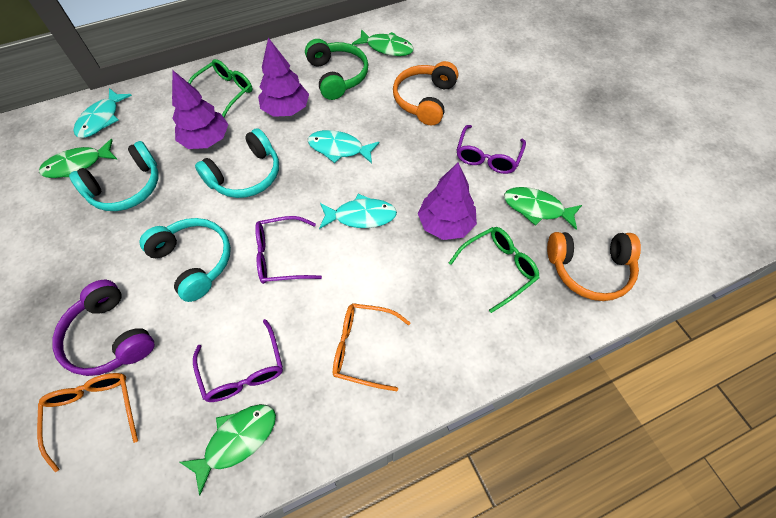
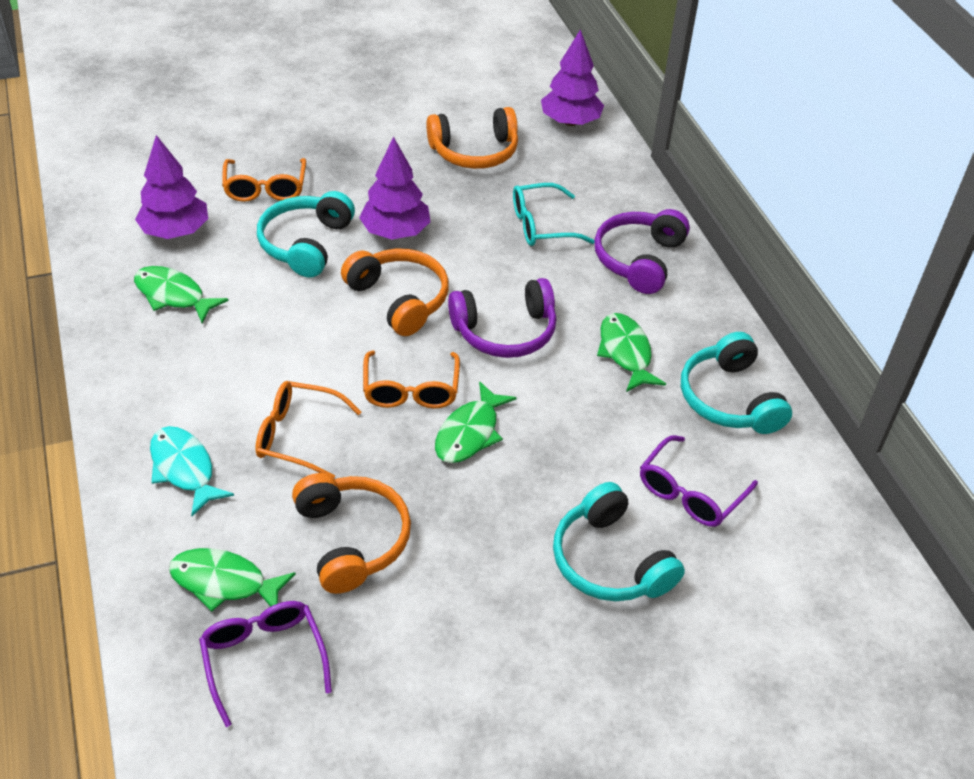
green glasses: [188,59,253,117] [449,227,540,313] = 2 -> none = 0
green headphones: [305,39,368,100] = 1 -> none = 0
orange glasses: [37,373,138,472] [333,303,411,391] = 2 -> [222,158,306,202] [255,381,361,478] [363,351,460,409] = 3
orange headphones: [393,61,458,125] [547,232,641,301] = 2 -> [292,473,411,594] [341,249,449,336] [426,107,518,169] = 3
purple glasses: [193,319,283,402] [255,216,322,284] [457,125,526,174] = 3 -> [199,601,332,727] [640,435,758,527] = 2
purple headphones: [53,280,155,376] = 1 -> [448,278,556,358] [594,209,690,294] = 2
turquoise fish: [74,88,132,138] [308,130,379,164] [319,194,397,229] = 3 -> [150,426,234,516] = 1
turquoise glasses: none = 0 -> [513,183,594,246] = 1

